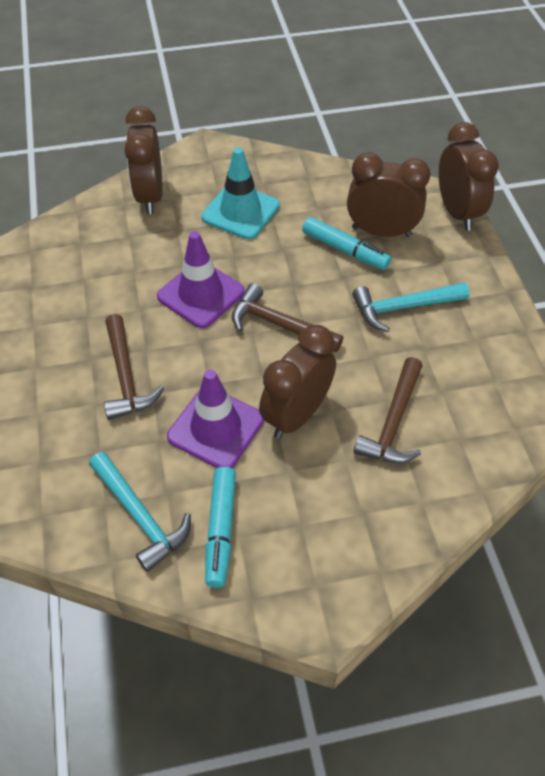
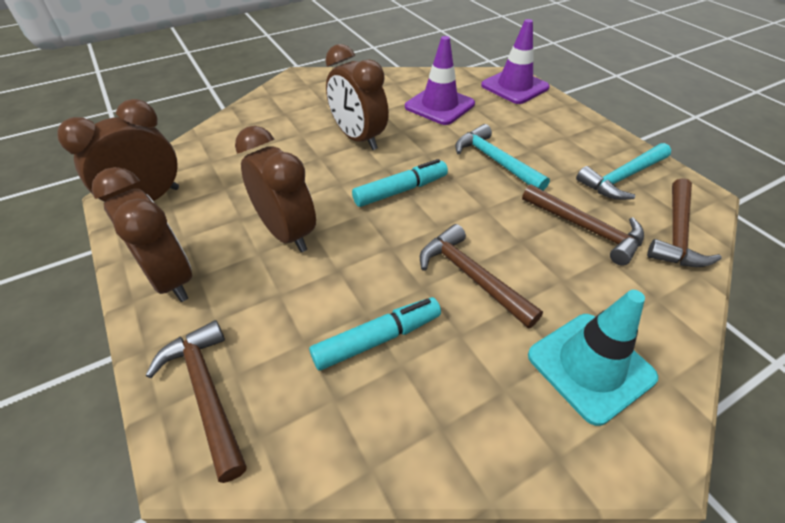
brown hammer: [104,314,164,420] [232,283,343,352] [354,357,423,463] = 3 -> [146,320,247,483] [420,224,543,329] [522,184,644,265] [647,178,722,267] = 4

